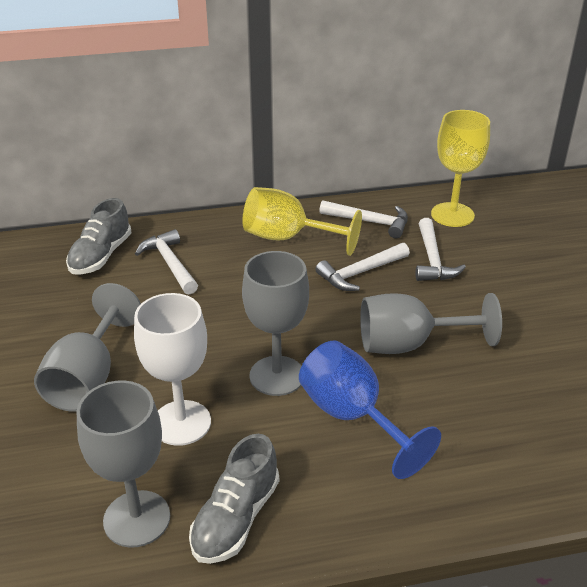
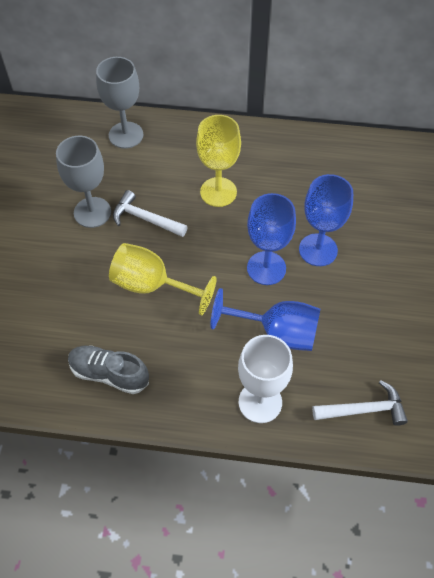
blue goblet: [299,341,441,479] = 1 -> [210,288,320,351] [247,193,296,285] [299,174,353,266] = 3
grey goblet: [34,283,141,412] [76,380,170,548] [242,251,309,396] [360,293,502,354] = 4 -> [56,136,111,228] [96,57,143,149] = 2
grey shoe: [66,198,132,274] [189,434,279,564] = 2 -> [68,345,149,394] = 1
white hammer: [135,229,198,294] [315,243,410,291] [319,200,408,238] [416,218,466,281] = 4 -> [113,190,188,237] [312,380,408,426] = 2

